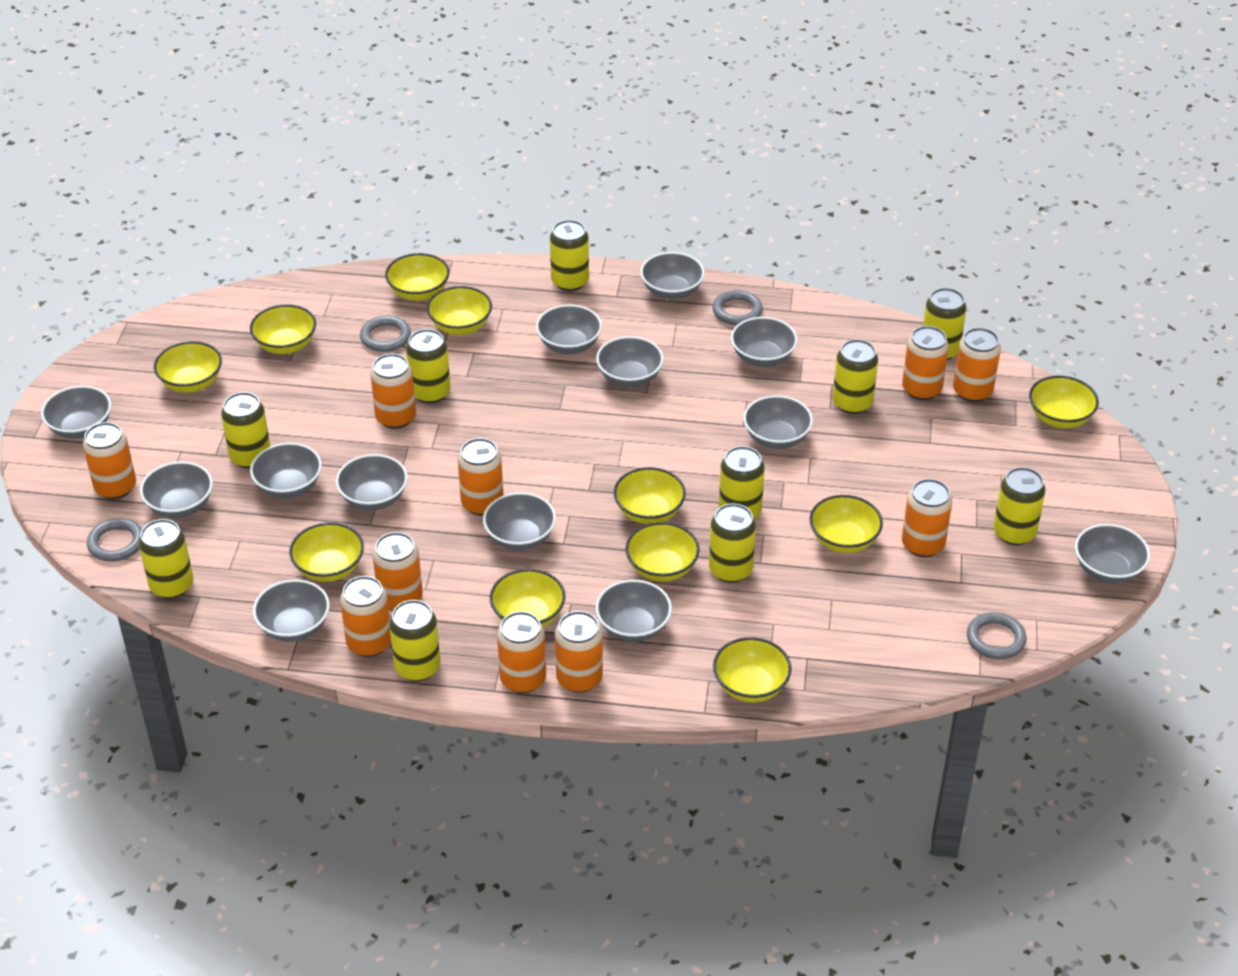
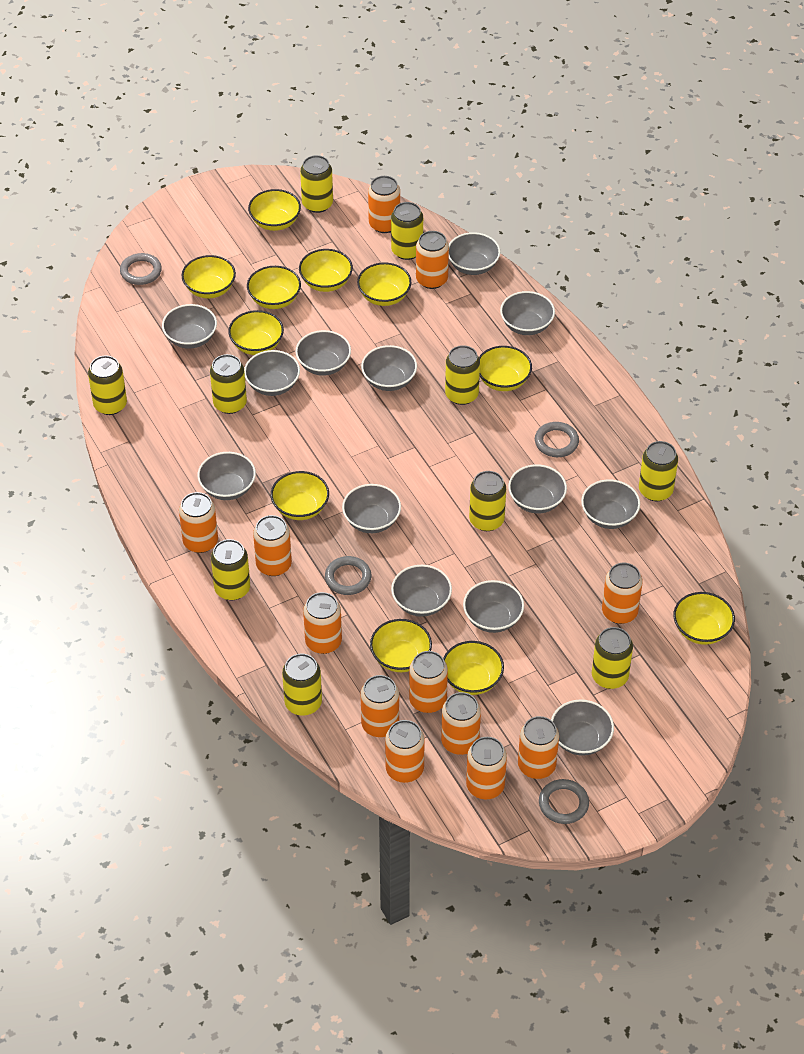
orange can: [83,422,136,499] [340,576,391,657] [370,354,416,429] [373,532,423,611] [458,438,503,516] [497,611,546,693] [555,611,603,693] [902,326,949,400] [902,479,952,557] [953,328,1001,402] = 10 -> [179,492,218,553] [253,515,292,576] [303,592,342,654] [361,675,399,737] [368,176,400,233] [385,720,425,783] [409,651,448,713] [416,231,449,289] [441,692,481,755] [466,737,507,799] [518,716,559,779] [602,563,643,624] = 12

